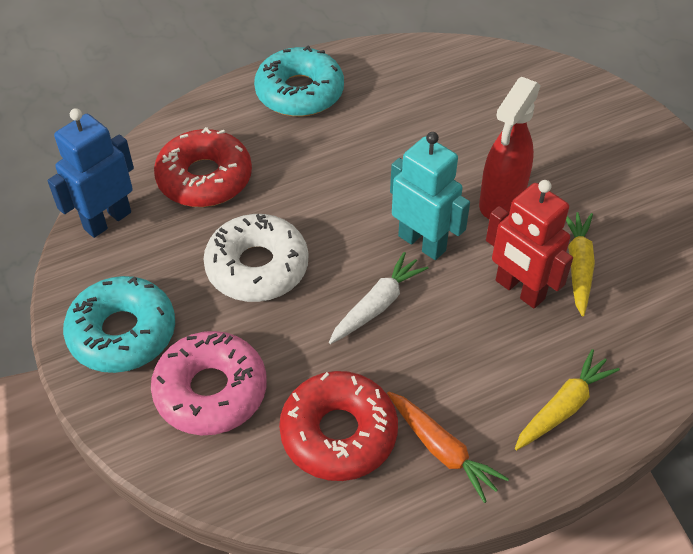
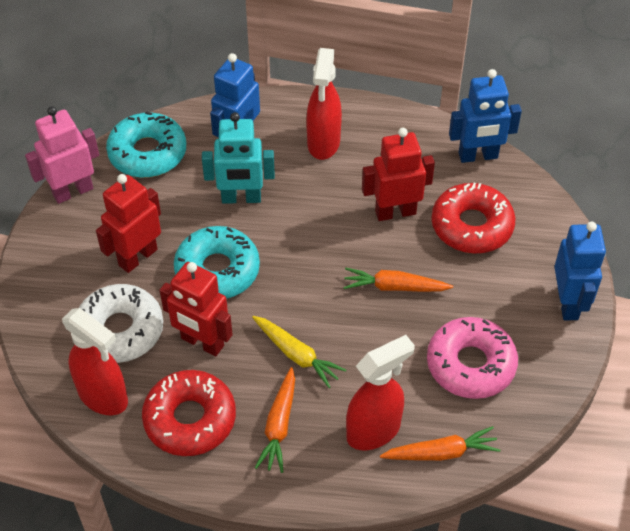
blue robot: [48,108,134,238] = 1 -> [210,53,260,137] [449,69,522,163] [554,221,606,320] = 3
orange carrot: [387,392,509,503] = 1 -> [255,367,295,473] [343,268,453,292] [380,426,500,461] = 3
pink robot: none = 0 -> [25,106,99,204] = 1
red robot: [486,180,573,308] = 1 -> [96,174,161,273] [160,262,233,356] [362,128,435,221] = 3
red spray bottle: [479,77,541,219] = 1 -> [62,308,128,415] [306,48,342,160] [346,335,415,450] = 3
white carrot: [329,252,429,344] = 1 -> none = 0
yellow carrot: [515,349,620,450] [566,212,595,316] = 2 -> [252,316,346,388] = 1

